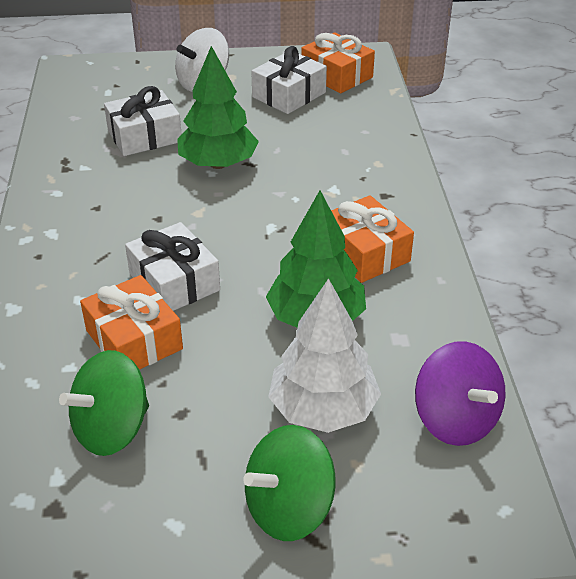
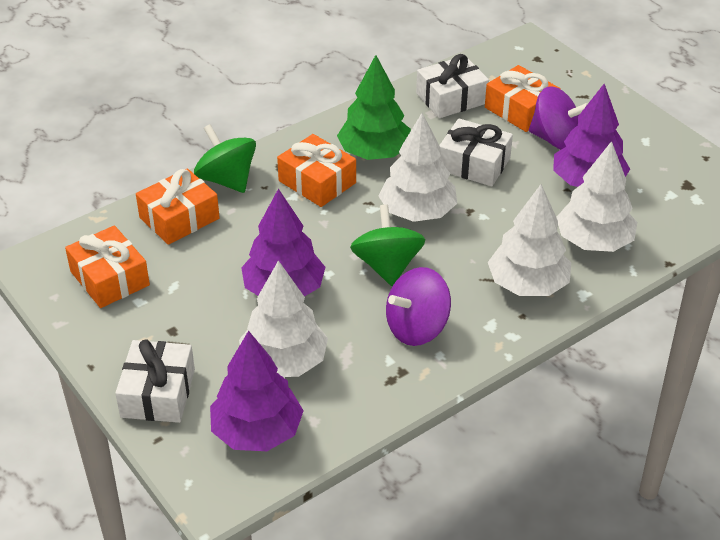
green tree: [177,46,259,169] [266,191,366,328] = 2 -> [337,55,411,160] = 1
orange gift: [80,275,183,370] [301,32,375,94] [331,195,414,283] = 3 -> [65,225,150,308] [136,168,220,245] [277,134,356,207] [485,65,561,132] = 4
purple spinning top: [415,341,505,446] = 1 -> [386,267,451,346] [529,86,588,150] = 2
purple tree: none = 0 -> [210,331,304,451] [241,188,325,297] [553,84,630,187] = 3
white spinning top: [175,28,229,92] = 1 -> none = 0
white tree: [268,278,381,433] = 1 -> [239,260,328,377] [378,113,457,222] [488,184,571,296] [556,141,637,252] = 4

